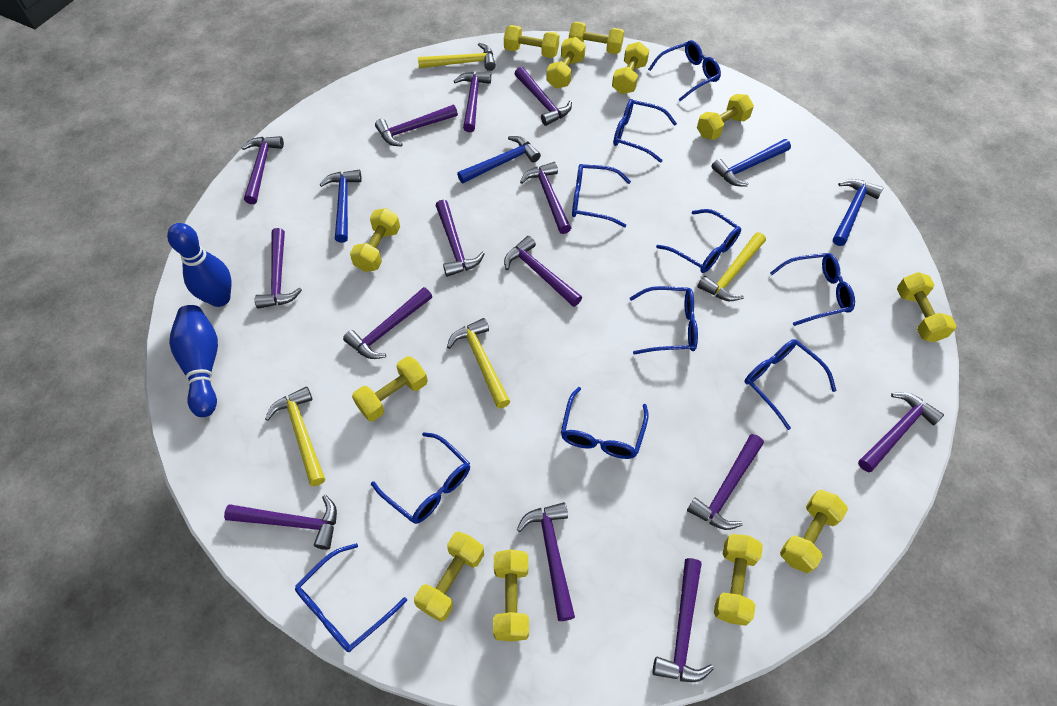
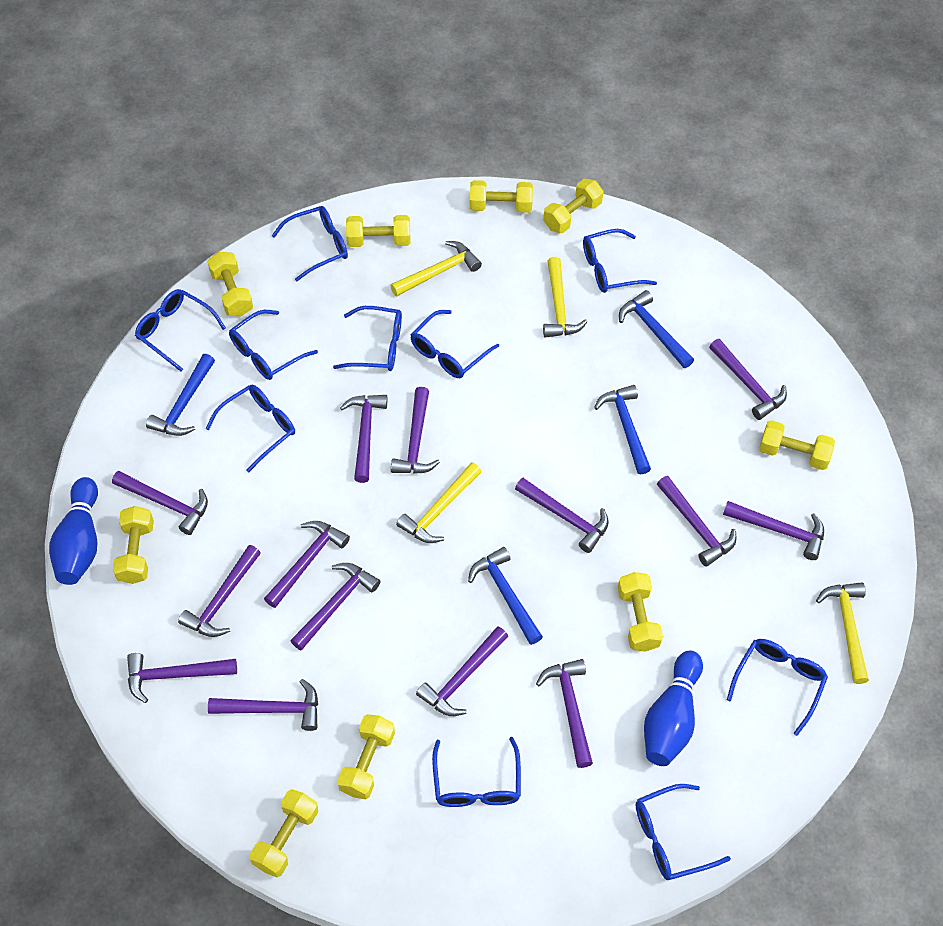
yellow dumbbell: [350,208,400,272] [352,356,428,421] [414,531,484,622] [493,549,529,641] [504,25,559,58] [546,37,586,89] [569,22,624,54] [612,42,649,94] [697,94,754,140] [714,534,763,626] [780,490,848,573] [897,272,956,342] = 12 -> [113,506,154,584] [207,252,253,316] [250,789,318,877] [337,714,395,799] [346,215,410,247] [470,180,533,213] [543,179,604,233] [618,572,663,652] [759,420,835,470] = 9

